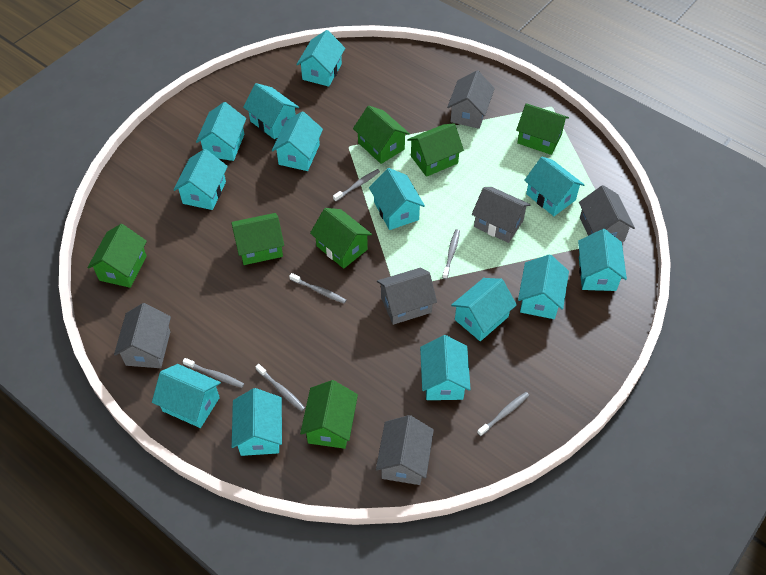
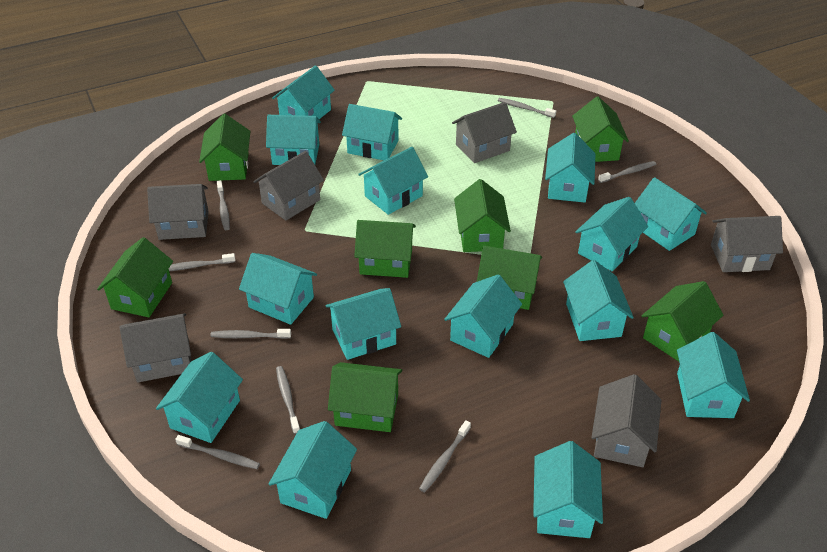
green house: [87,224,147,288] [231,213,284,265] [300,380,358,449] [310,208,372,269] [353,106,410,164] [407,123,464,177] [516,103,569,155] = 7 -> [97,237,173,317] [199,114,250,181] [328,362,402,432] [354,220,416,278] [454,179,511,252] [477,246,542,310] [572,96,629,162] [642,281,723,362] = 8
grey toothbrush: [183,358,244,388] [255,364,305,411] [289,273,346,304] [333,169,380,202] [442,229,460,279] [477,392,529,436] = 6 -> [169,253,235,271] [175,435,260,469] [210,329,291,339] [217,180,230,230] [276,366,300,434] [419,420,471,492] [498,98,556,118] [598,161,656,183] = 8
turquoise house: [152,364,221,428] [173,149,228,210] [196,102,246,161] [232,388,282,456] [243,83,299,139] [272,111,323,171] [296,30,345,87] [369,168,425,230] [420,335,471,400] [451,278,517,341] [518,254,569,319] [524,157,585,216] [578,229,627,291] = 13 -> [156,352,243,443] [239,253,317,325] [266,115,321,165] [268,421,357,519] [272,65,335,119] [325,288,401,360] [342,104,402,160] [358,147,428,215] [444,274,522,358] [533,441,603,538] [545,133,596,203] [563,260,634,341] [575,197,648,271] [635,177,707,251] [677,332,750,418] = 15

